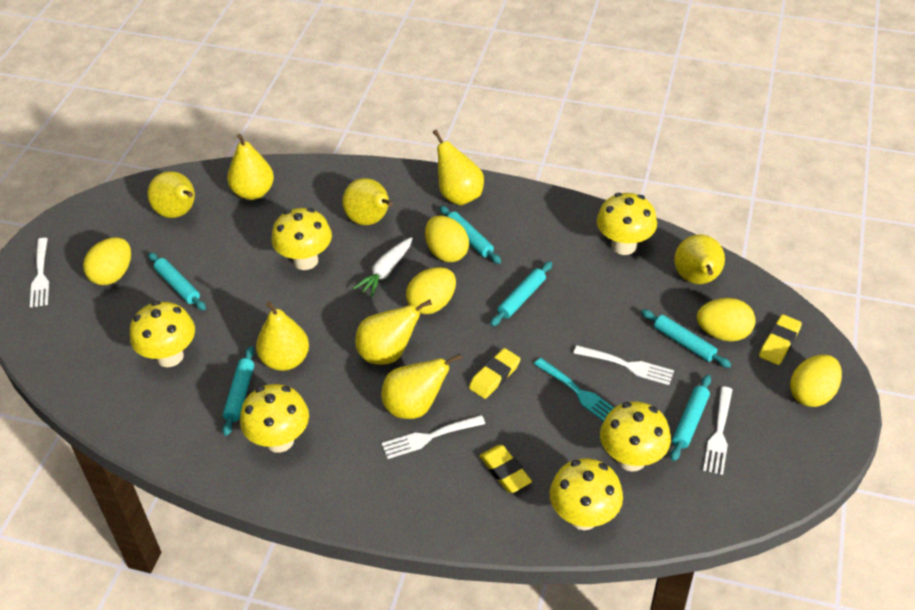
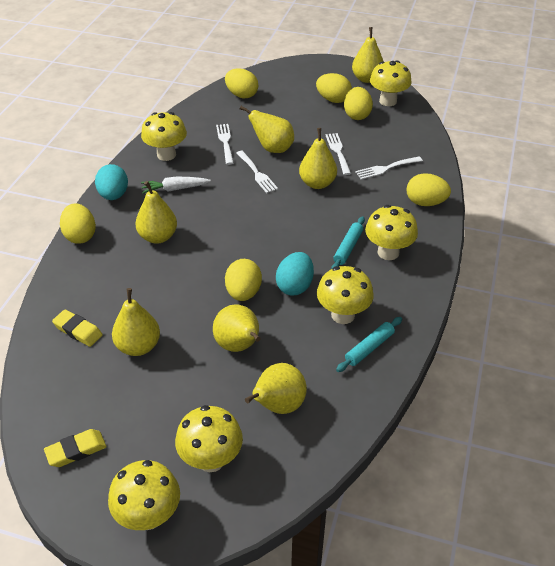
turquoise egg: none = 0 -> [95,164,128,200] [276,252,314,296] = 2
turquoise fork: [534,358,614,421] = 1 -> none = 0
turquoise rolling pin: [148,252,206,310] [223,346,254,436] [440,206,501,264] [490,261,552,326] [641,309,731,368] [670,375,711,461] = 6 -> [331,216,365,269] [336,317,402,372] = 2
yellow egg: [83,237,131,285] [406,267,456,314] [425,216,469,262] [697,298,755,341] [790,355,842,407] = 5 -> [60,203,96,244] [225,69,259,99] [225,259,262,301] [316,73,352,103] [344,87,373,120] [407,173,451,206] = 6
yellow eraser: [469,348,521,399] [480,445,532,493] [759,314,802,365] = 3 -> [44,429,107,467] [52,310,103,347] = 2
yellow pear: [148,171,195,218] [227,134,274,200] [256,301,309,371] [342,178,393,225] [355,299,432,365] [381,354,462,419] [433,130,484,205] [674,235,725,284] = 8 -> [112,288,160,356] [135,181,177,244] [213,304,261,352] [240,106,294,153] [245,363,307,414] [299,128,337,189] [352,27,384,83] = 7

